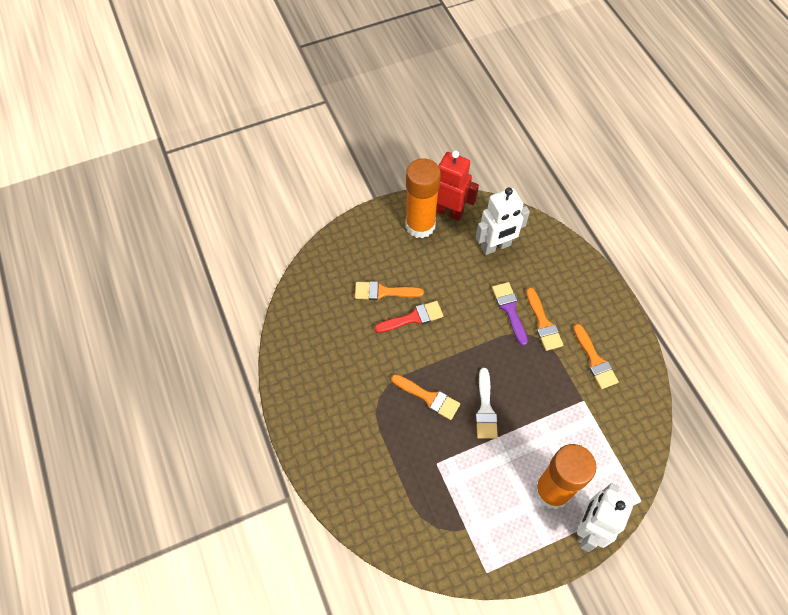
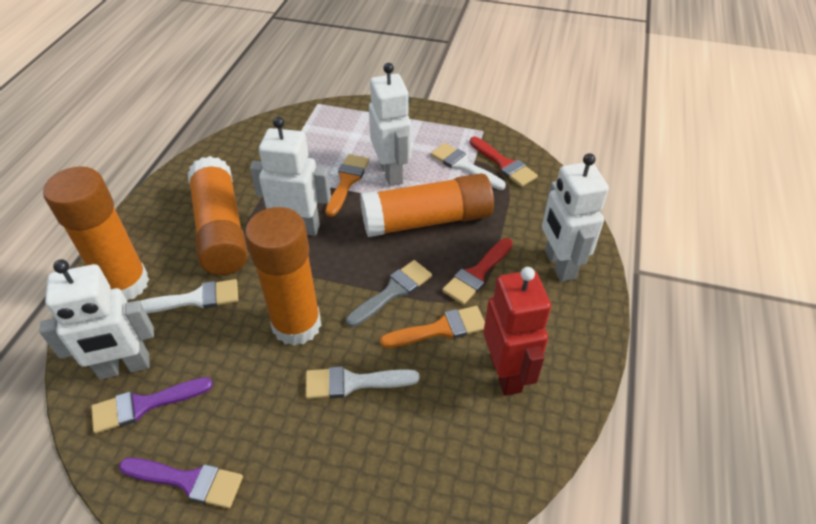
grey brush: none = 0 -> [346,260,432,327] = 1
orange brush: [355,281,424,300] [391,374,460,420] [526,287,563,351] [573,324,619,389] = 4 -> [325,154,369,217] [380,306,485,348] = 2
orange glue stick: [405,158,441,238] [535,444,596,509] = 2 -> [43,167,149,300] [188,156,248,275] [245,207,321,346] [360,173,494,237] = 4
purple brush: [492,282,528,346] = 1 -> [91,377,213,434] [119,458,243,509] = 2
red brush: [374,301,443,333] = 1 -> [442,238,513,305] [470,137,538,187] = 2
white brush: [476,368,498,439] = 1 -> [140,279,238,313] [305,366,420,399] [431,143,506,190] = 3
white robot: [476,187,530,255] [577,483,634,552] = 2 -> [39,259,154,380] [250,117,331,236] [369,63,412,186] [542,153,609,282] = 4

